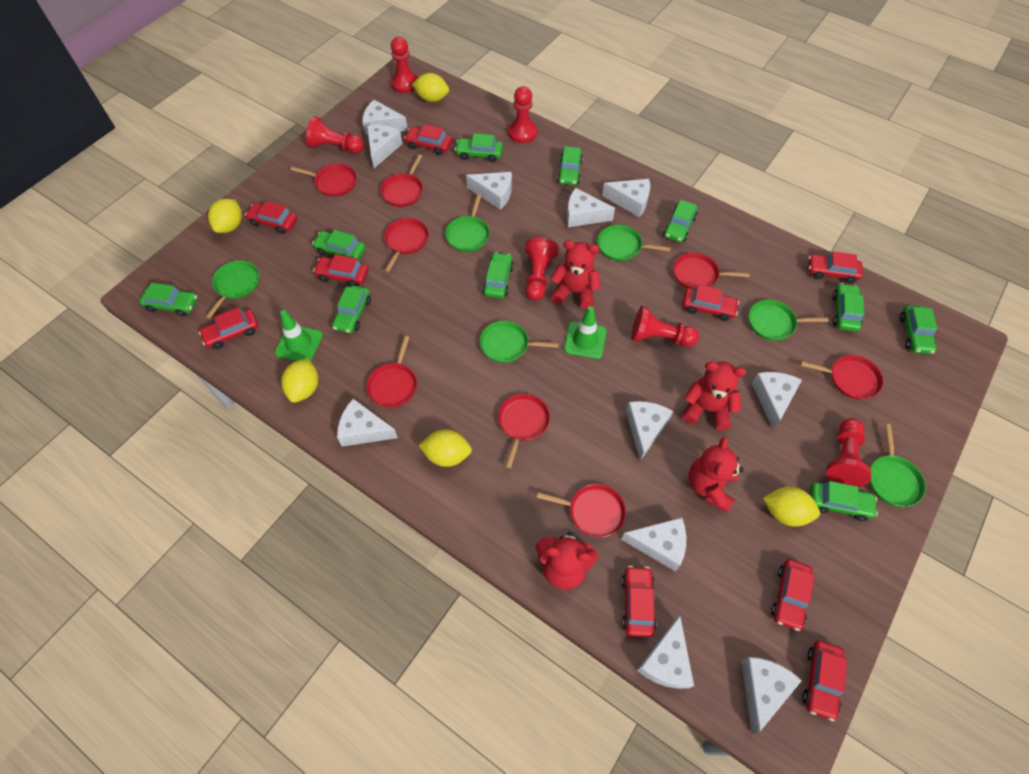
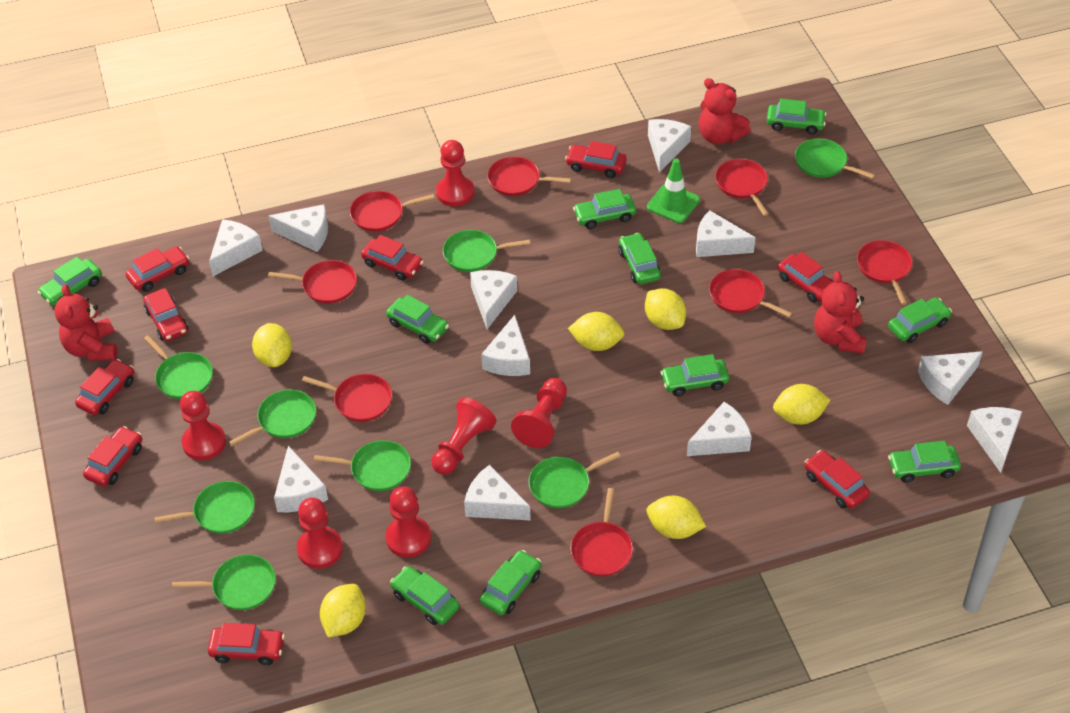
green pan: [206,260,259,319] [445,194,490,252] [480,321,559,363] [597,225,671,261] [749,300,829,341] [870,424,926,507] = 6 -> [144,335,213,399] [155,481,255,534] [172,554,276,610] [229,389,316,446] [314,440,411,491] [443,230,530,272] [529,452,621,508] [795,139,875,179] = 8
green traffic cone: [275,310,323,361] [564,306,607,359] = 2 -> [647,158,700,223] = 1
red teddy bear: [536,532,598,590] [551,240,601,310] [682,361,746,430] [689,437,744,513] = 4 -> [54,284,117,361] [699,78,750,144] [814,271,867,354] = 3
yellow lemon: [208,199,242,233] [281,358,318,403] [412,73,449,102] [418,430,472,467] [763,487,820,527] = 5 -> [252,323,292,367] [320,584,366,637] [568,312,624,351] [645,288,686,330] [647,496,706,539] [773,384,830,425] = 6

